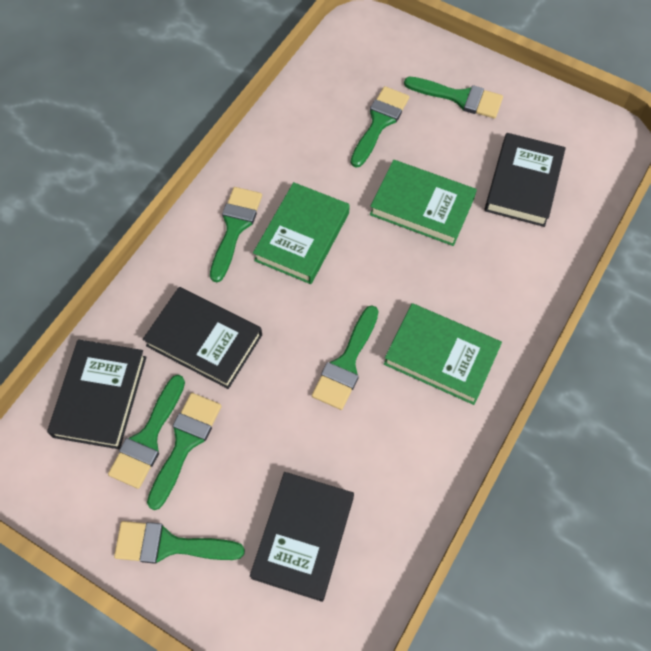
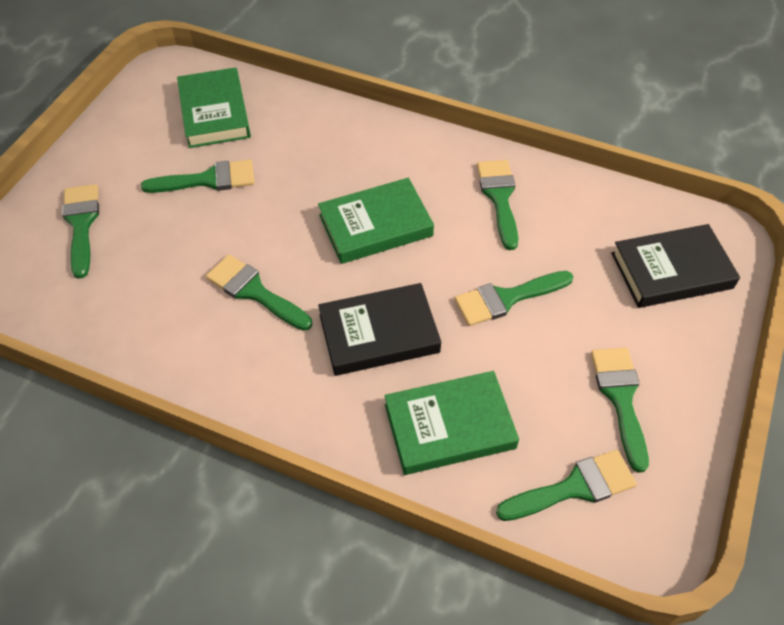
black book: [47,339,146,449] [143,287,262,389] [250,472,354,602] [484,133,566,227] = 4 -> [318,283,441,376] [611,224,740,308] = 2

